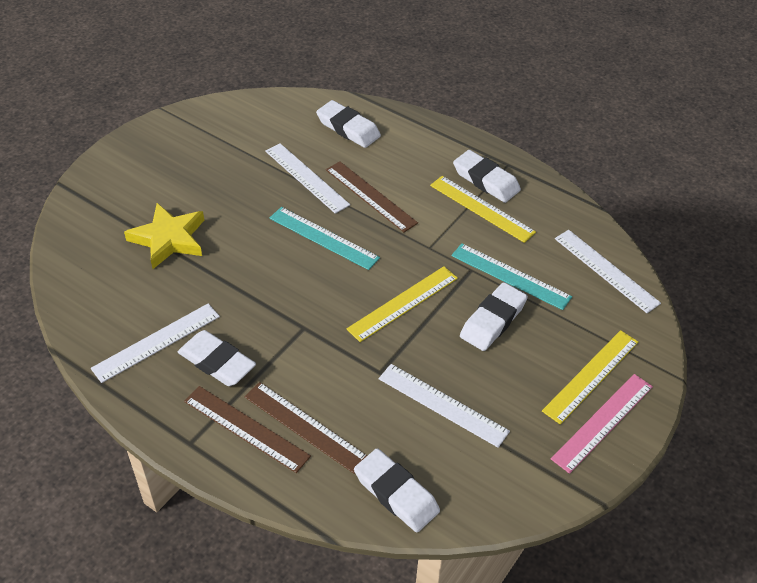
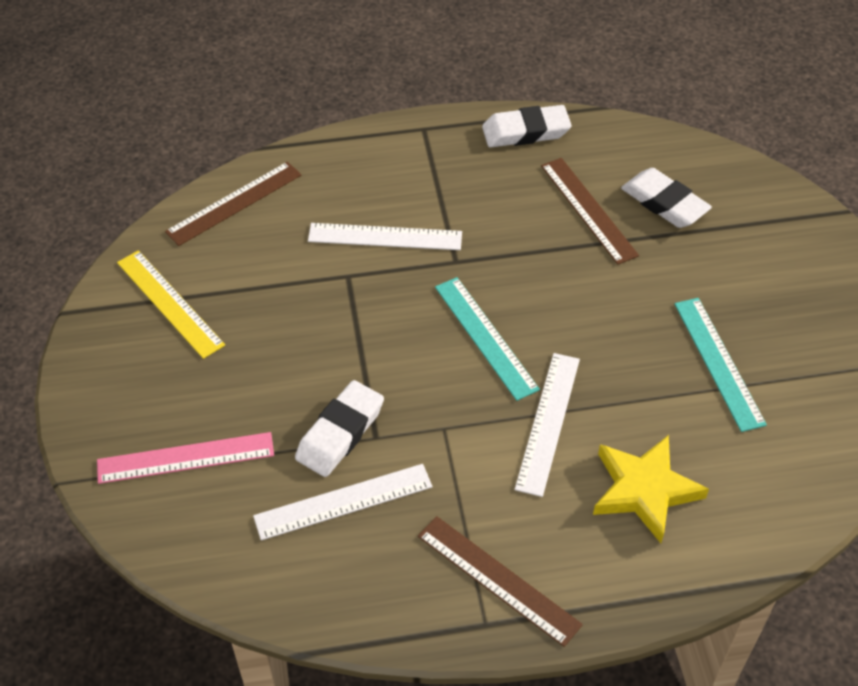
white eraser: [178,330,256,386] [316,100,381,148] [354,448,440,532] [453,150,521,203] [460,282,528,351] = 5 -> [295,380,384,477] [482,105,572,147] [621,168,712,228] = 3
white ruler: [91,304,220,383] [265,143,350,214] [379,364,510,448] [555,230,661,313] = 4 -> [253,464,432,540] [308,223,462,250] [515,353,580,497] = 3
yellow ruler: [347,266,458,342] [430,176,536,243] [542,330,638,425] = 3 -> [117,250,225,359] = 1

